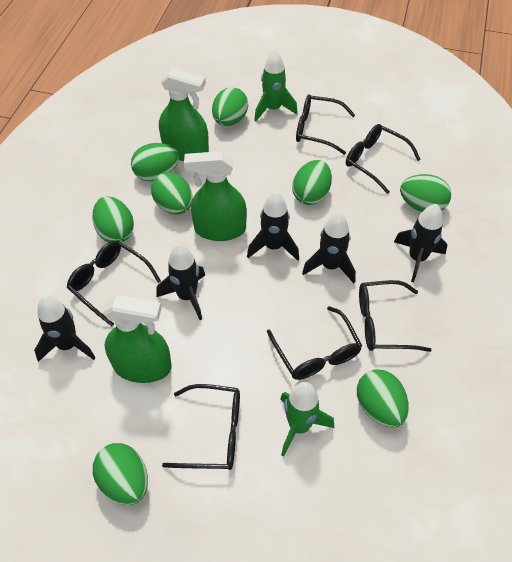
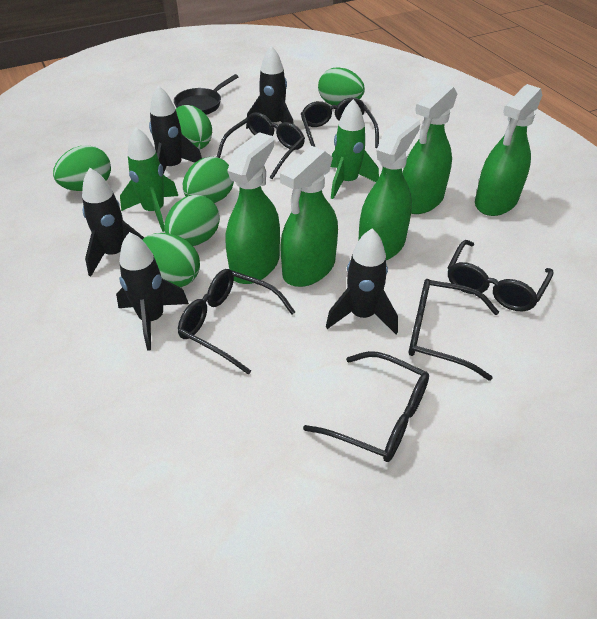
black pan: none = 0 -> [174,74,239,115] = 1
green egg: [92,196,134,243] [93,443,148,505] [131,143,179,181] [151,172,193,215] [212,87,248,126] [292,160,332,205] [357,369,409,428] [400,174,451,212] = 8 -> [53,145,111,191] [142,233,200,287] [164,195,220,246] [176,105,212,150] [183,157,234,203] [318,67,365,106] = 6
green spray bottle: [102,295,172,383] [159,68,209,161] [184,151,247,241] = 3 -> [226,132,280,284] [280,146,338,287] [358,116,420,260] [403,83,457,214] [475,84,542,216] = 5

